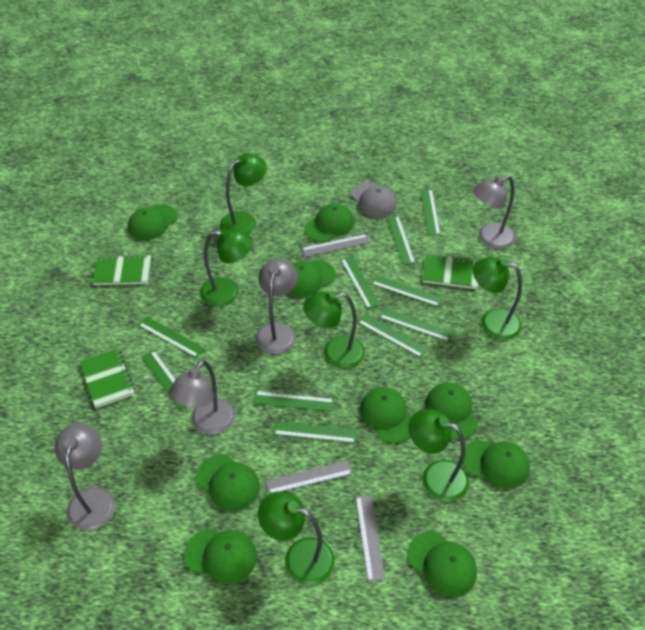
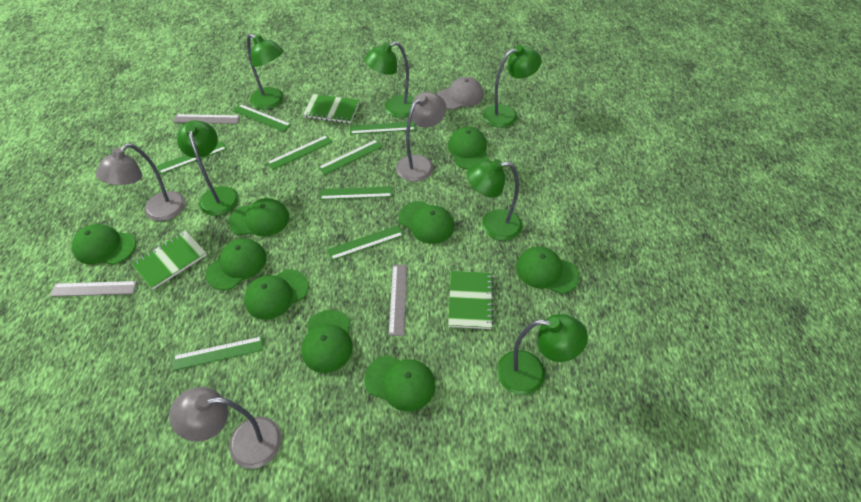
green ruler: [138,317,205,358] [142,350,185,410] [253,391,335,412] [273,421,357,443] [341,256,380,309] [357,314,428,358] [371,275,443,307] [379,308,453,342] [387,216,415,265] [420,189,441,236] = 10 -> [156,141,227,174] [173,336,264,371] [233,104,291,132] [267,135,333,170] [318,139,383,175] [320,187,392,200] [327,225,404,260] [350,122,416,134] = 8
grey lamp: [55,423,115,531] [169,360,235,435] [255,259,298,354] [473,175,515,249] = 4 -> [96,144,185,221] [169,387,282,469] [396,92,447,182] = 3

